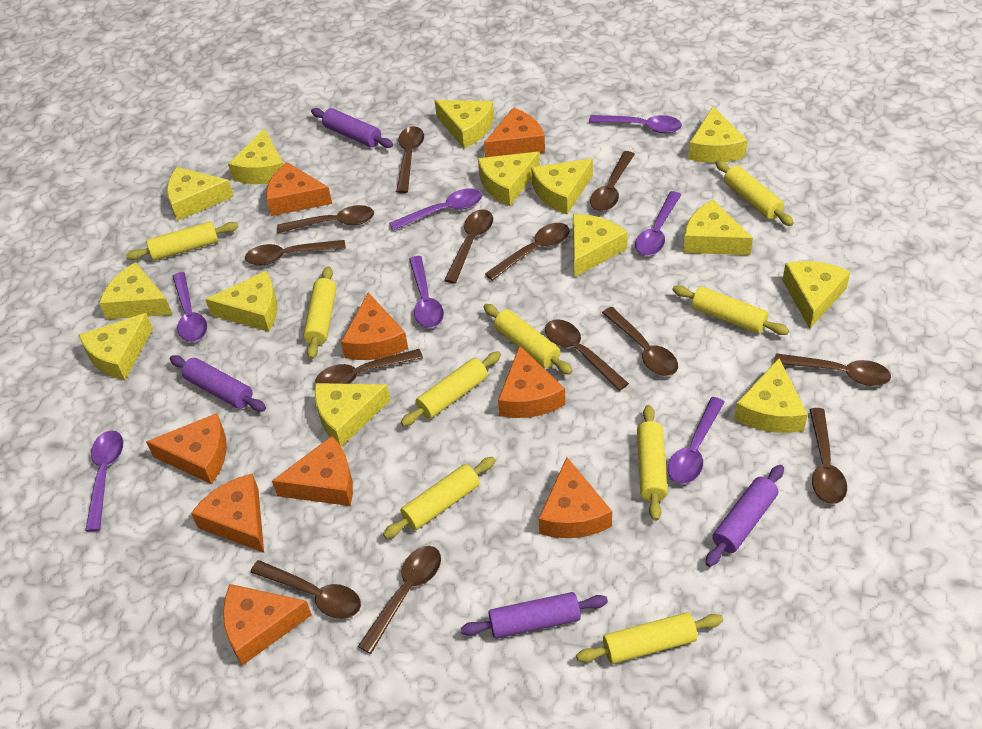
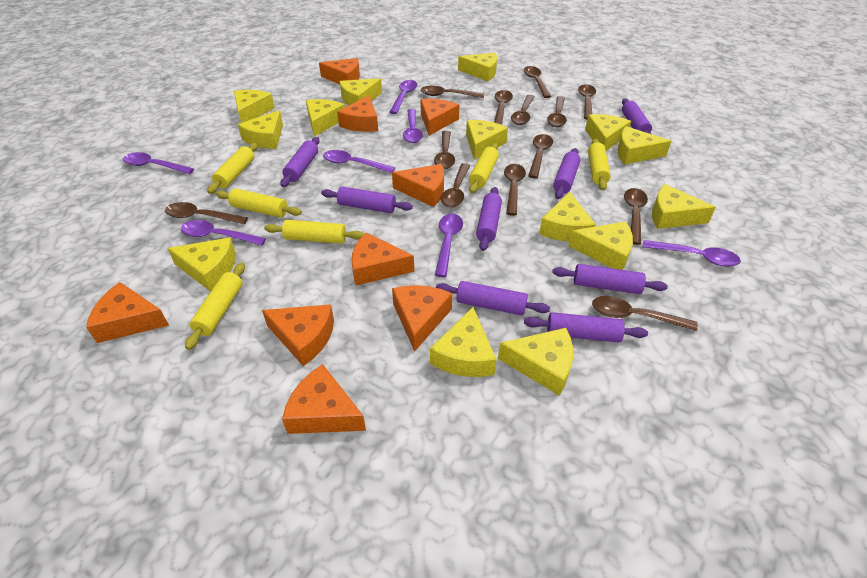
purple rolling pin: [170,355,266,412] [311,108,393,148] [461,592,608,639] [705,465,784,567] = 4 -> [280,137,320,187] [321,187,413,213] [436,281,550,316] [476,187,502,251] [524,312,648,342] [552,264,668,294] [553,148,581,199] [622,98,652,134] = 8
yellow rolling pin: [126,221,238,261] [303,266,336,359] [383,457,495,539] [401,351,501,426] [484,304,572,375] [576,612,723,664] [637,405,668,521] [672,285,789,335] [715,160,794,226] = 9 -> [185,263,245,350] [207,143,258,194] [216,188,302,218] [264,220,364,244] [469,143,499,194] [588,139,611,190] = 6

